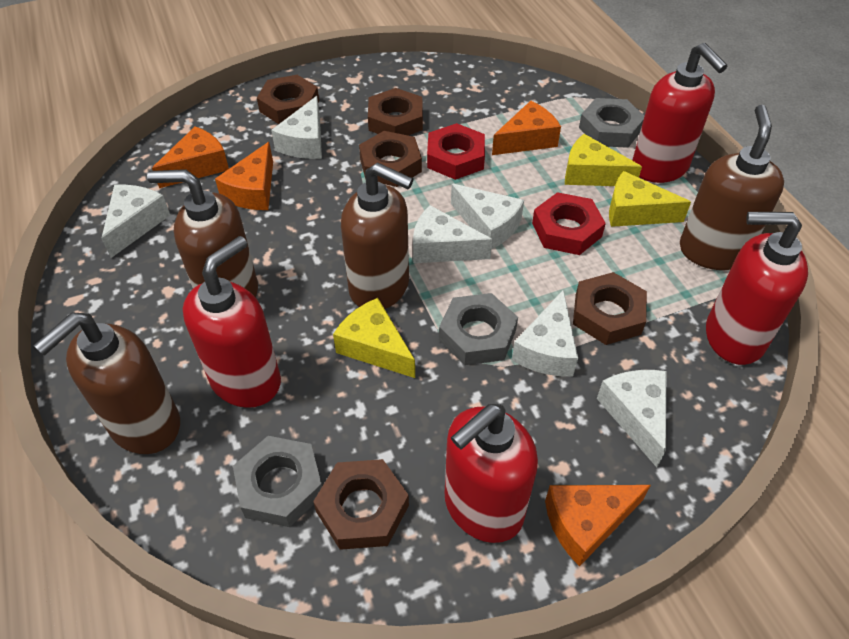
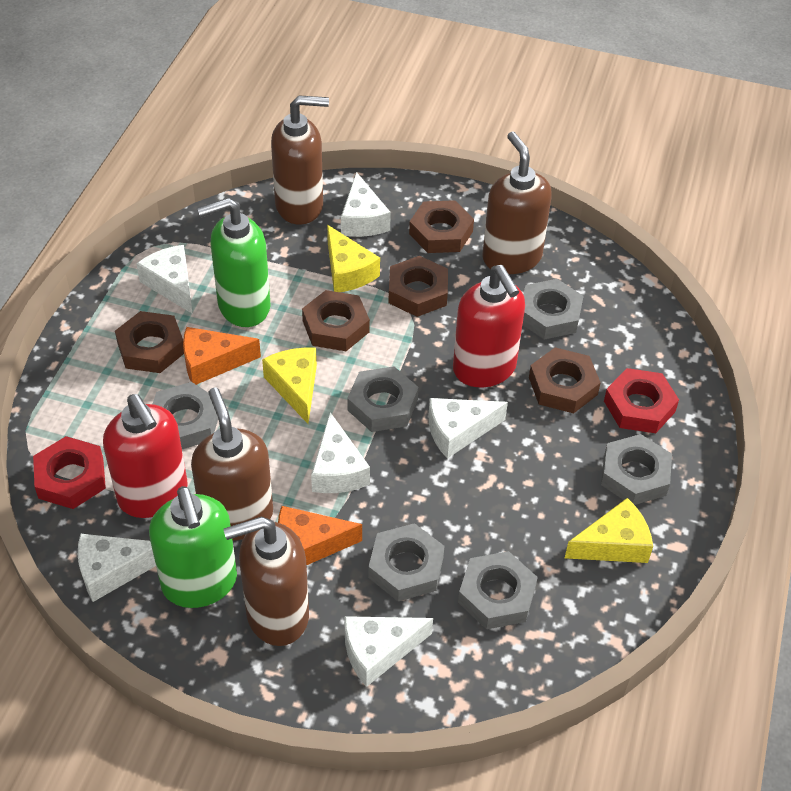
green soap dispenser: none = 0 -> [149,486,237,608] [197,198,270,327] = 2
grey nut: [233,436,322,527] [439,293,518,365] [579,98,644,148] = 3 -> [153,382,218,449] [347,366,419,432] [368,523,444,601] [458,551,538,629] [523,279,584,340] [601,434,672,505] = 6
orange cheese: [152,126,229,188] [215,142,273,210] [492,101,561,155] [545,485,651,567] = 4 -> [183,327,261,385] [278,506,362,565] = 2
red soap dispenser: [183,236,281,408] [445,404,538,543] [632,43,727,183] [706,212,808,365] = 4 -> [103,394,188,518] [453,265,525,387] = 2

